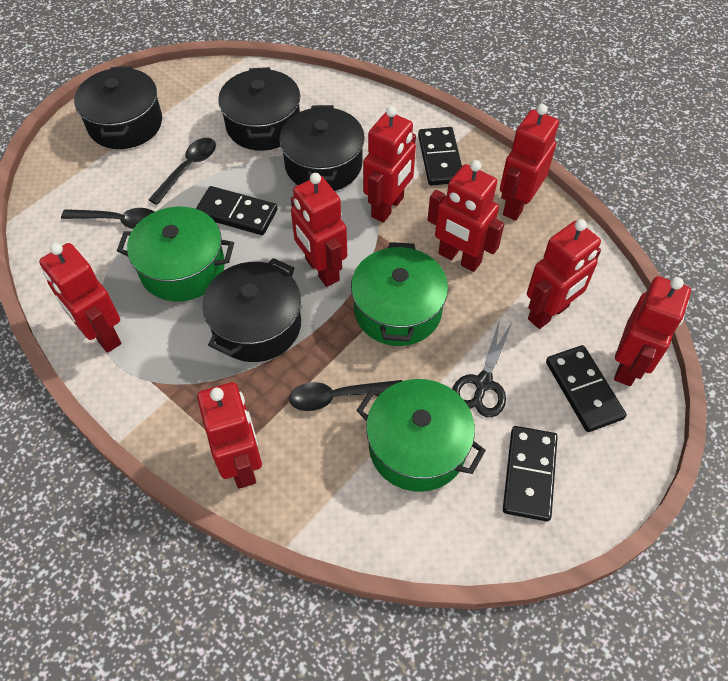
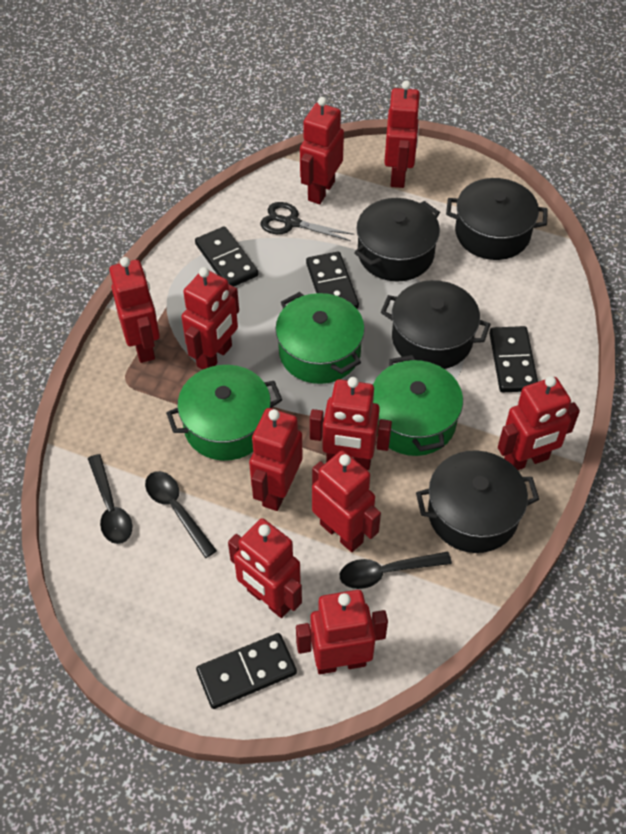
red robot: [39,243,121,353] [197,382,262,489] [291,173,347,287] [363,106,416,223] [427,160,504,272] [500,104,559,221] [527,219,601,329] [614,276,691,386] = 8 -> [109,257,160,363] [181,267,239,370] [228,518,302,618] [249,408,303,511] [296,590,388,674] [300,97,344,204] [310,377,392,470] [312,451,381,552] [384,80,421,188] [498,376,580,470] = 10

